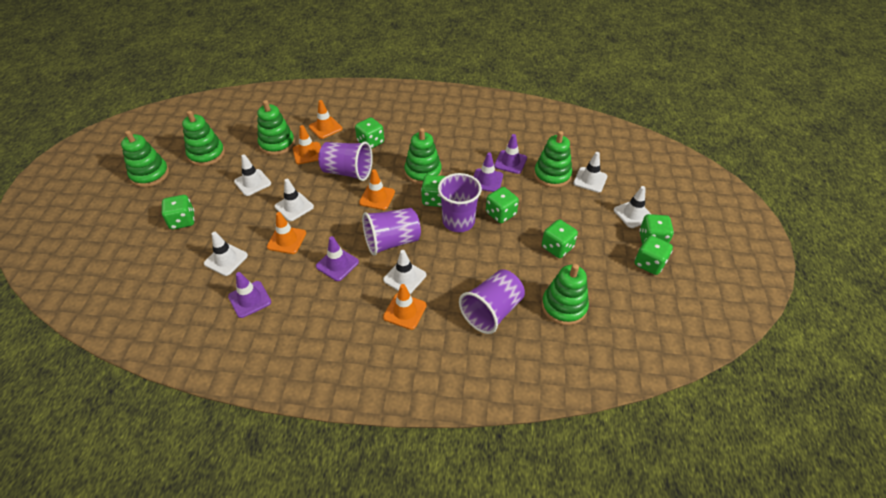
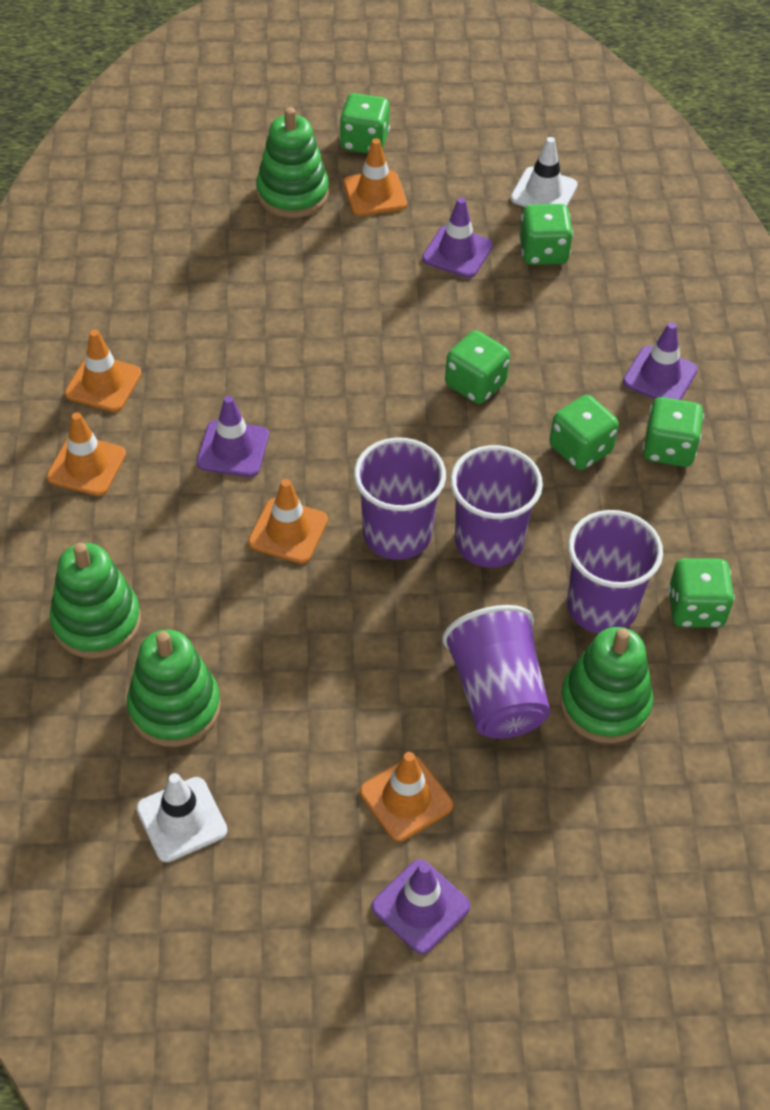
green dice: [162,195,195,230] [355,117,384,149] [421,175,446,207] [486,187,519,223] [542,220,578,258] [635,235,673,275] [639,214,674,244] = 7 -> [339,93,390,154] [445,330,510,404] [520,204,573,265] [550,395,619,470] [643,397,704,467] [668,558,735,628] = 6
green stacking toy: [121,130,169,187] [182,110,225,166] [257,100,295,155] [404,128,442,185] [534,131,572,188] [542,264,589,326] = 6 -> [50,543,141,659] [127,630,221,747] [256,107,329,218] [560,627,653,743] = 4
white traffic cone: [204,232,248,276] [234,154,271,196] [275,179,314,221] [383,250,426,294] [573,152,608,193] [614,186,651,228] = 6 -> [136,773,227,862] [511,137,578,207] = 2

